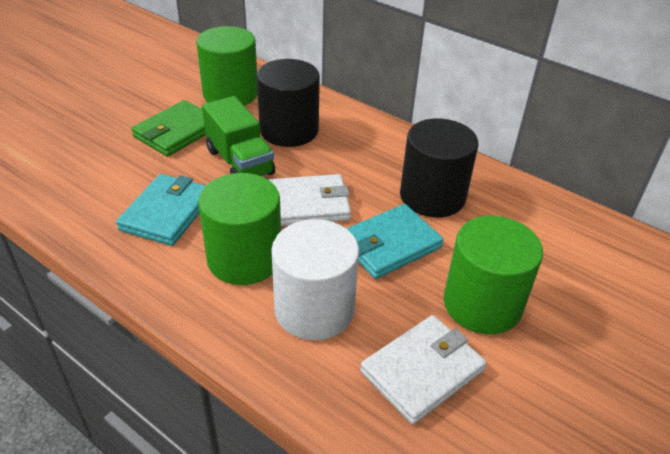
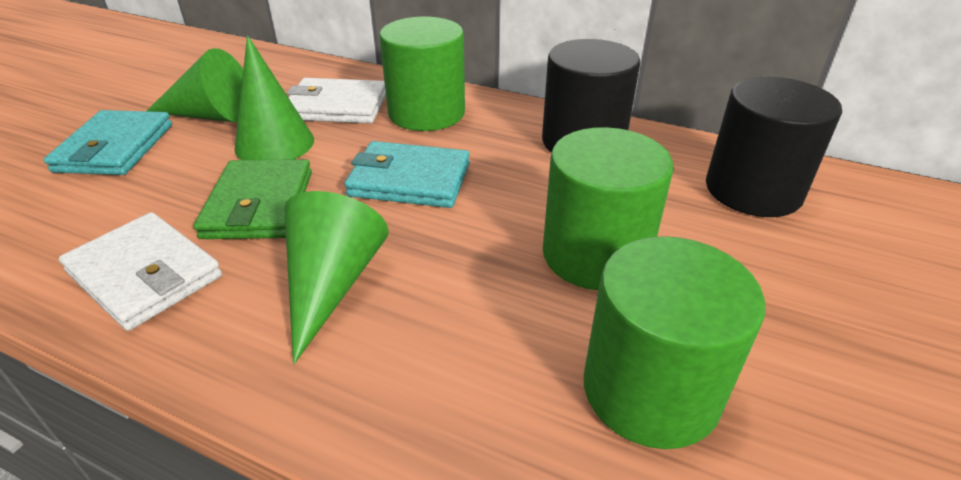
green cone: none = 0 -> [147,48,243,123] [235,36,314,160] [284,191,389,364] = 3
green truck: [202,96,275,176] = 1 -> none = 0
white cylinder: [271,219,359,340] = 1 -> none = 0

